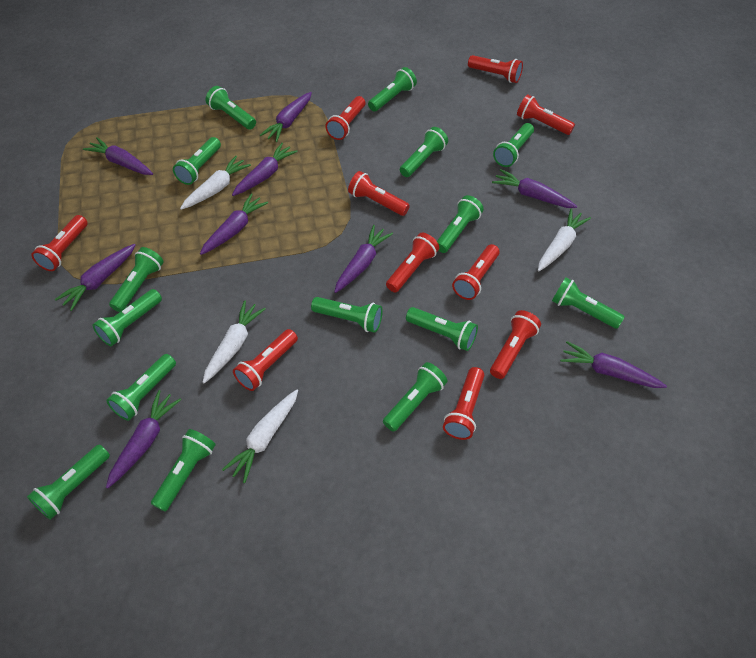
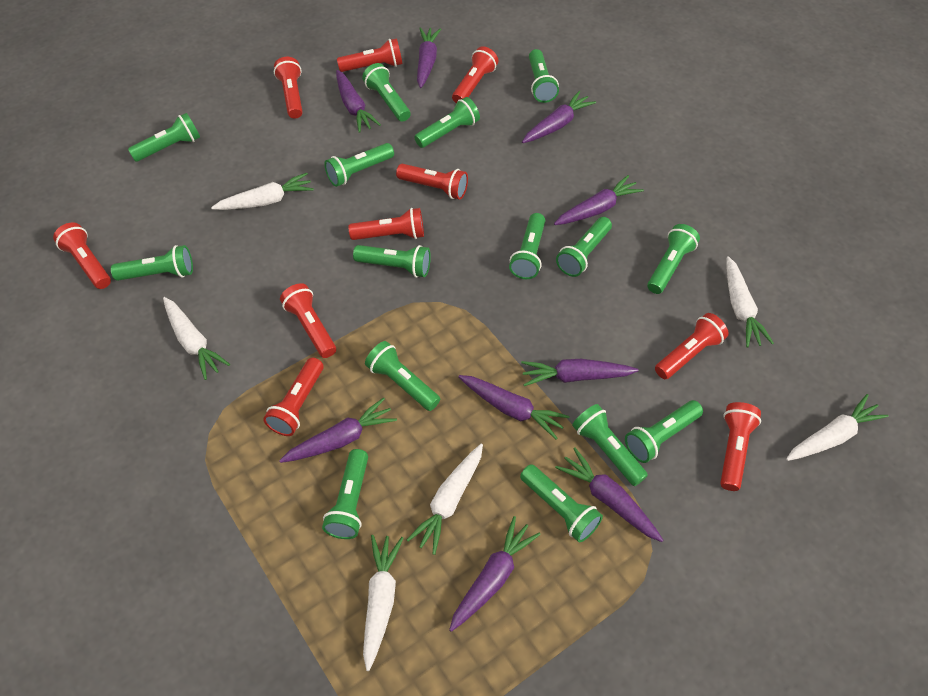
white carrot: [180,156,251,210] [202,301,266,383] [222,389,298,483] [538,209,591,271] = 4 -> [163,297,230,380] [211,173,314,210] [363,535,404,671] [407,444,483,555] [726,256,774,348] [786,394,889,461] = 6

